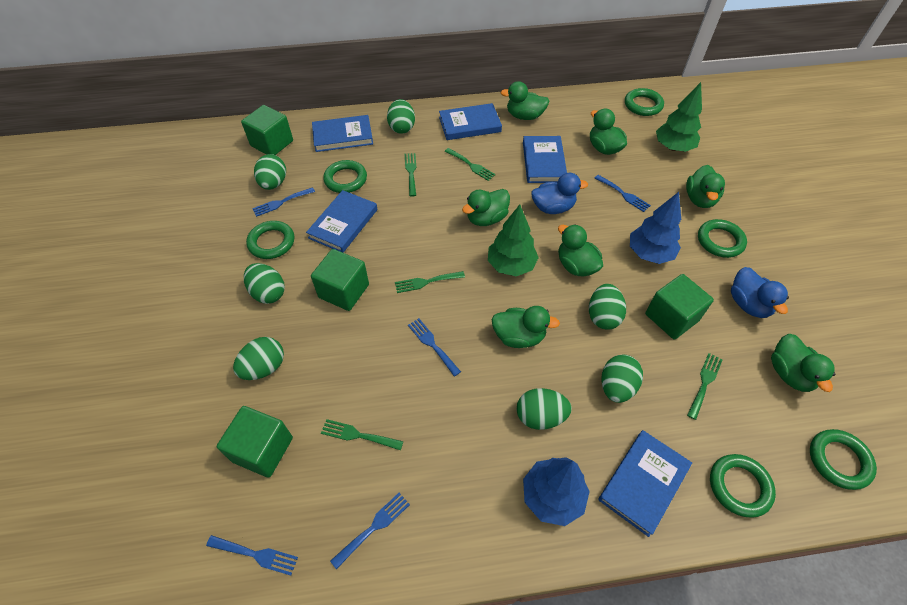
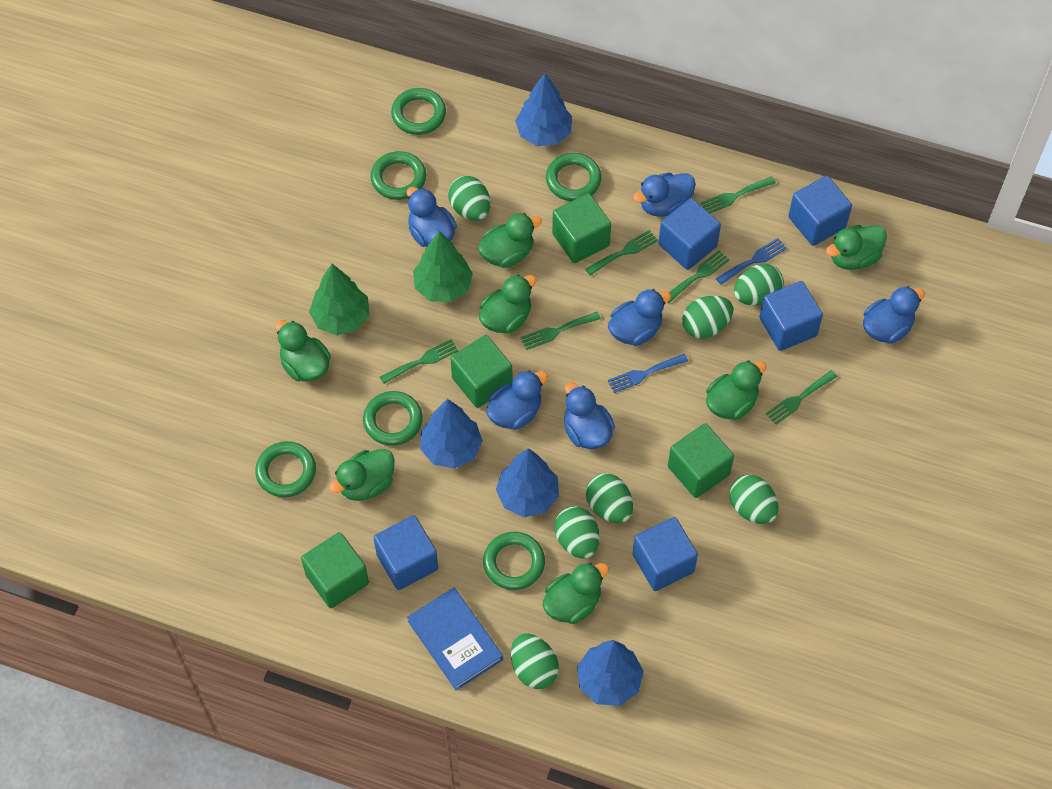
blue book: [306,190,378,253] [312,115,373,152] [439,103,502,140] [523,136,567,183] [598,430,692,537] = 5 -> [407,587,503,690] = 1
blue cube: none = 0 -> [374,515,438,590] [632,517,698,591] [658,198,721,270] [759,281,823,351] [788,176,852,246] = 5
blue duck: [531,173,588,214] [731,267,789,318] = 2 -> [406,187,457,247] [486,370,548,430] [564,382,615,449] [608,289,671,346] [633,173,696,217] [863,286,925,344] = 6
blue fork: [206,535,298,576] [252,187,315,217] [330,493,410,569] [408,318,461,377] [595,175,651,212] = 5 -> [608,354,688,393] [716,238,787,285] = 2
blue tree: [523,457,590,526] [630,192,681,264] = 2 -> [420,399,483,469] [496,448,559,517] [515,73,572,146] [577,640,644,706] = 4
green fork: [321,419,404,450] [395,271,465,293] [405,153,417,196] [445,148,496,181] [687,353,723,420] = 5 -> [380,339,458,384] [521,312,601,350] [585,230,658,275] [667,250,730,303] [701,176,776,213] [766,370,837,424] = 6

